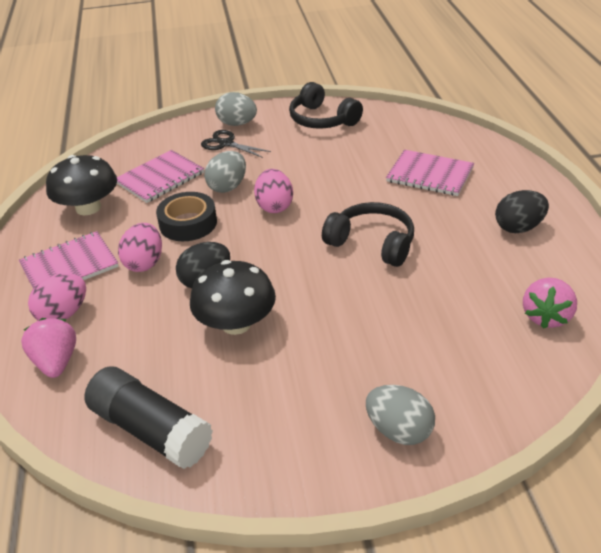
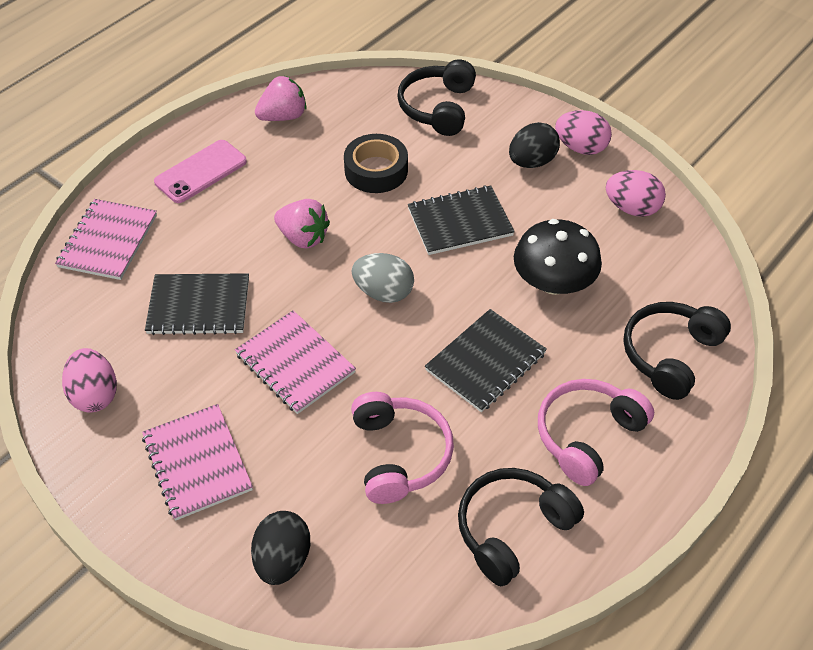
black glue stick: [84,366,213,469] = 1 -> none = 0
black headphones: [289,82,363,129] [322,202,414,267] = 2 -> [397,59,476,136] [458,468,584,586] [623,302,731,400] = 3
black mushroom: [46,155,117,215] [190,260,276,335] = 2 -> [514,219,602,295] = 1
black notebook: none = 0 -> [145,273,249,335] [408,185,515,255] [425,309,547,412] = 3
black scissors: [201,130,271,158] = 1 -> none = 0
grey egg: [204,151,246,193] [215,92,257,126] [366,385,435,445] = 3 -> [351,253,414,303] = 1
pink headphones: none = 0 -> [351,392,454,504] [538,379,654,486] = 2
pink phone: none = 0 -> [154,140,247,203] = 1

